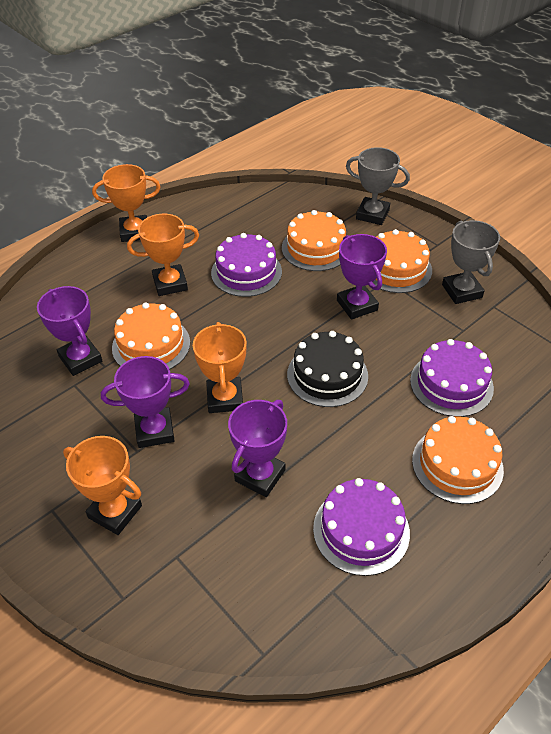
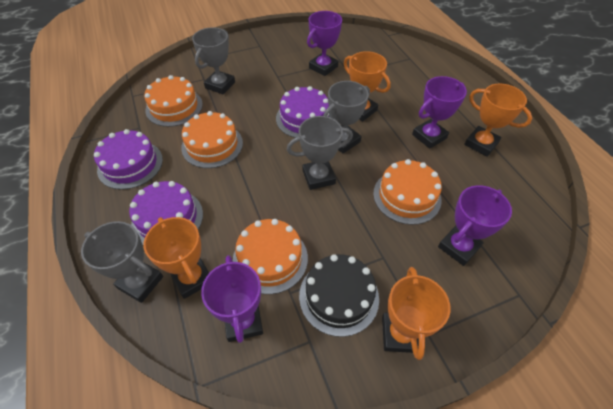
grey trophy: [346,147,410,225] [442,220,500,304] = 2 -> [81,221,163,303] [192,27,235,94] [287,116,353,190] [323,81,370,153] = 4

